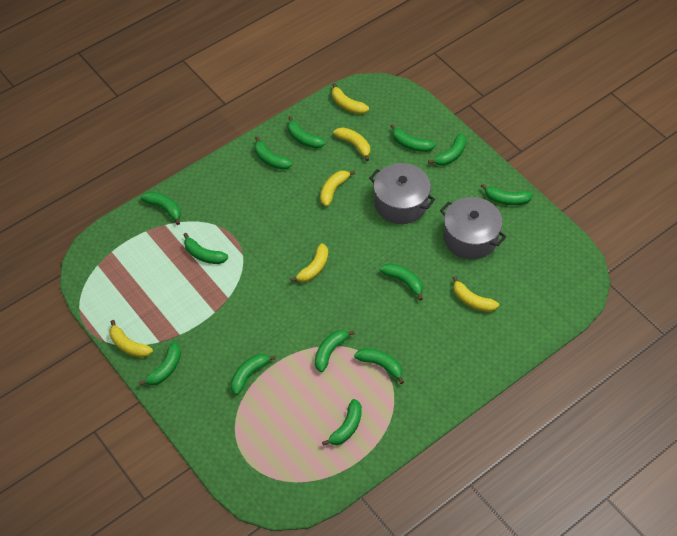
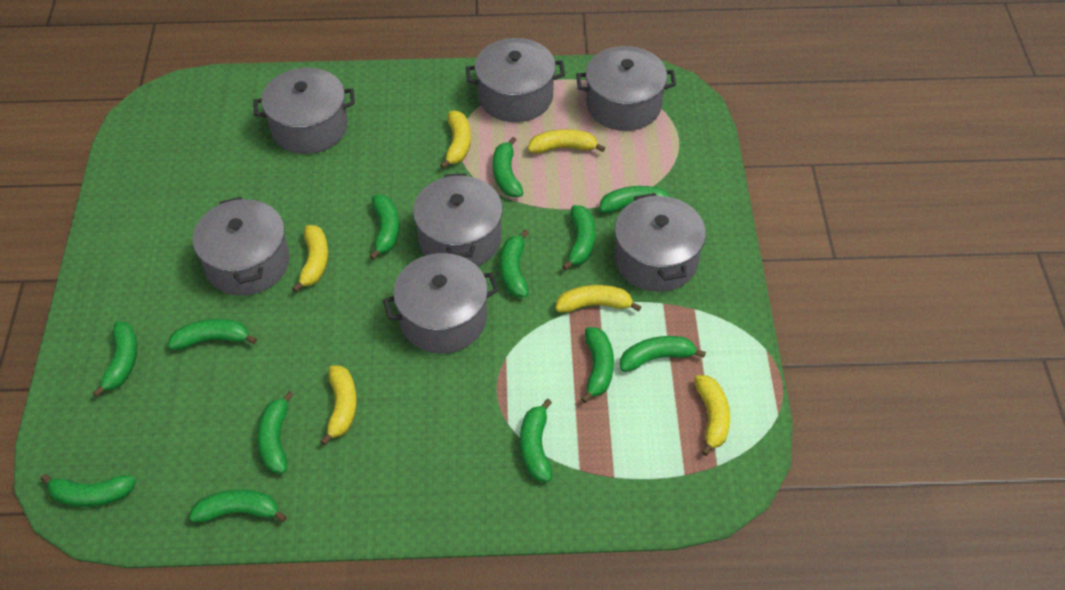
grey pot: [369,163,435,224] [440,197,506,259] = 2 -> [192,197,290,295] [253,68,355,154] [383,253,499,353] [413,173,503,266] [466,38,565,122] [576,46,676,131] [615,193,706,292] = 7

